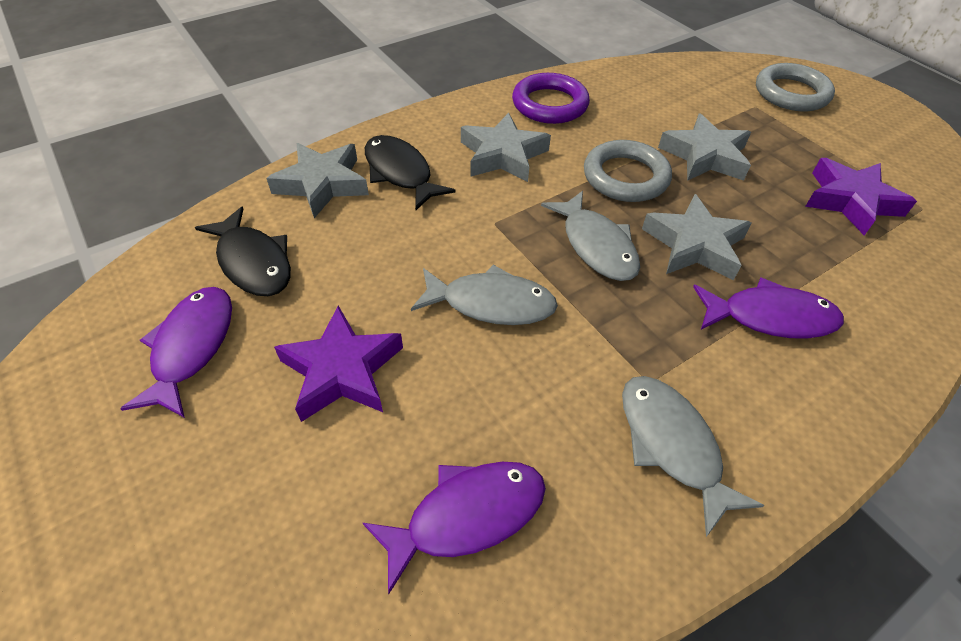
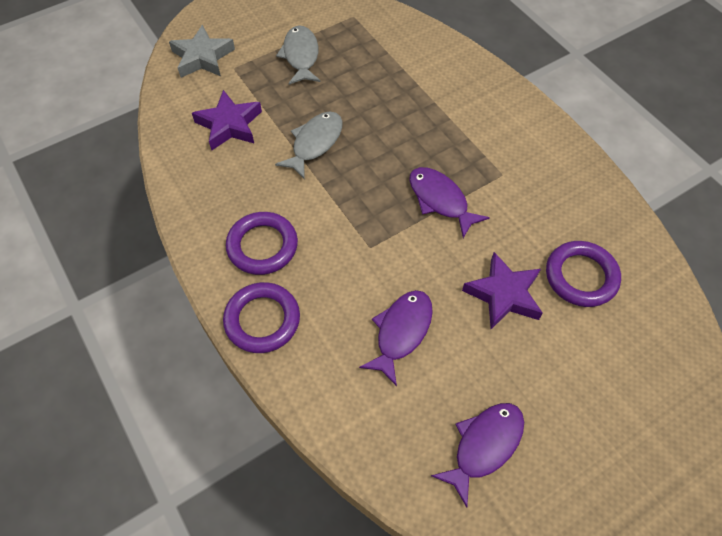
black fish: [195,207,291,296] [365,135,456,210] = 2 -> none = 0
grey fish: [411,265,558,325] [541,191,640,281] [622,376,764,537] = 3 -> [275,112,343,179] [276,25,321,85] = 2
grey ring: [584,140,672,202] [756,63,835,112] = 2 -> none = 0
grey star: [266,143,369,218] [461,112,551,182] [642,194,752,281] [658,114,751,181] = 4 -> [169,25,235,78] = 1
purple ring: [512,73,590,124] = 1 -> [223,282,300,353] [226,212,298,275] [546,241,621,307] = 3

